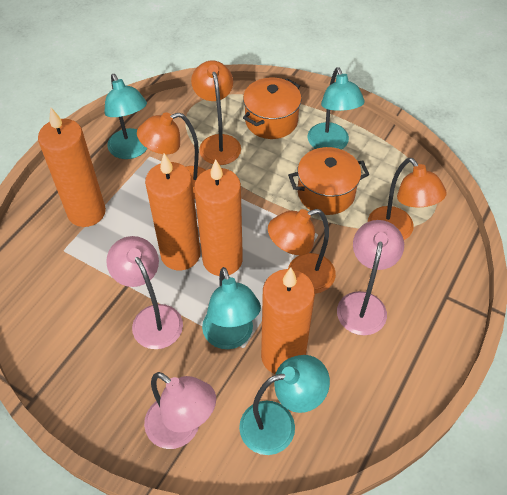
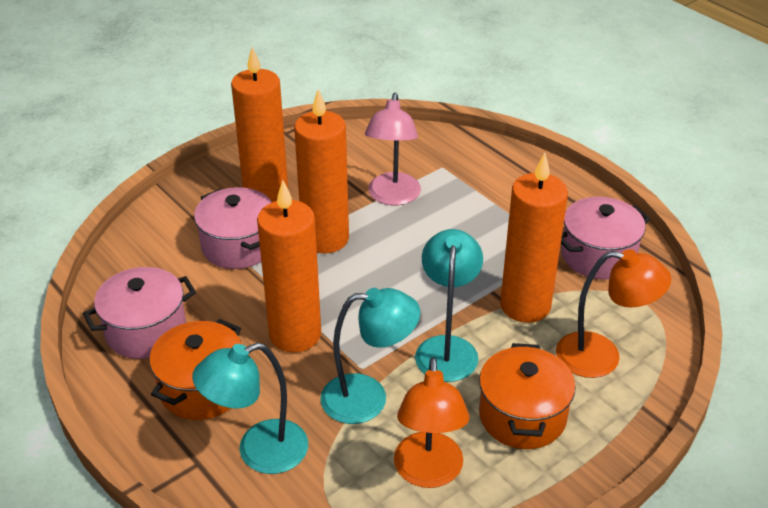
orange lamp: [137,112,206,199] [191,61,241,165] [268,209,336,294] [368,158,447,240] = 4 -> [394,357,469,488] [556,249,671,378] = 2
pink lamp: [106,236,183,349] [144,372,216,449] [337,220,404,335] = 3 -> [365,93,421,205] = 1
pink pot: none = 0 -> [83,267,196,359] [194,187,272,269] [561,197,650,279] = 3
turquoise lamp: [104,74,148,159] [202,267,261,349] [239,355,330,455] [307,67,365,150] = 4 -> [192,343,308,474] [320,288,420,424] [415,229,483,382] = 3

